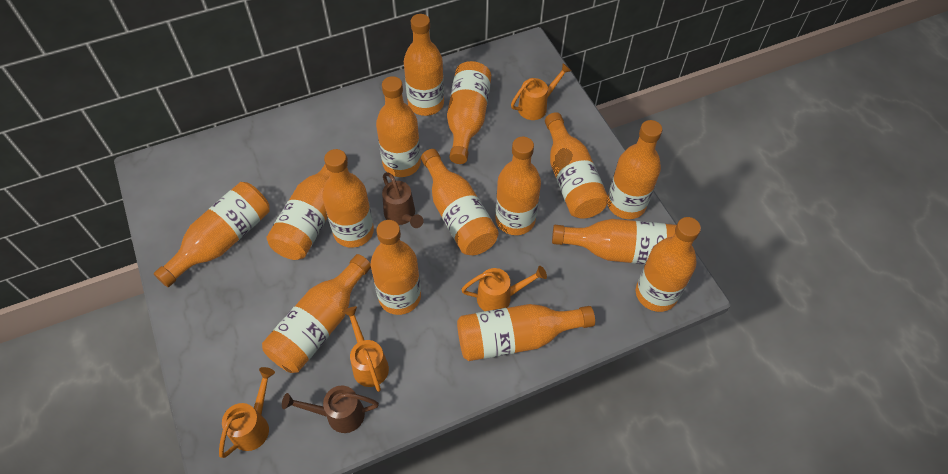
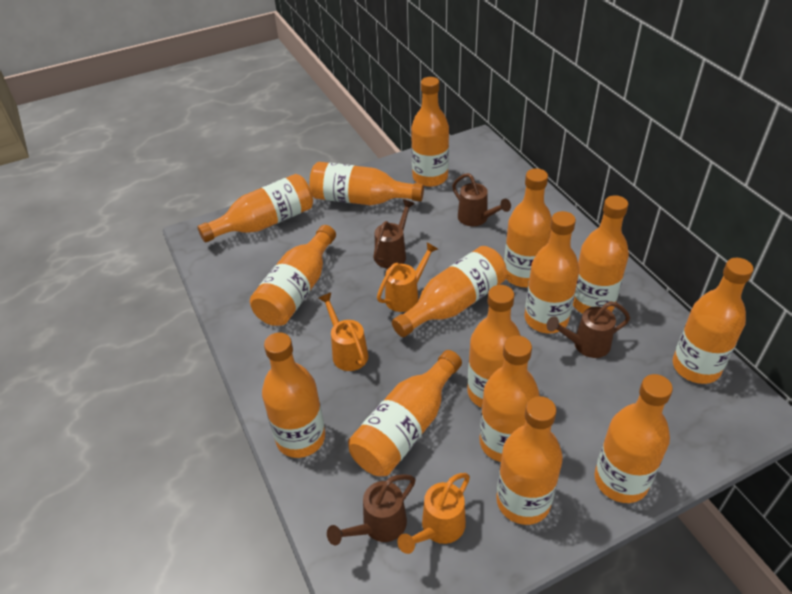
brown watering can: [282,385,379,433] [382,172,423,228] = 2 -> [327,474,415,545] [373,199,415,269] [452,173,511,226] [546,301,630,358] = 4
orange watering can: [219,367,275,458] [343,306,389,392] [461,266,547,311] [511,63,571,120] = 4 -> [318,293,368,371] [377,242,438,312] [397,473,470,554] = 3

